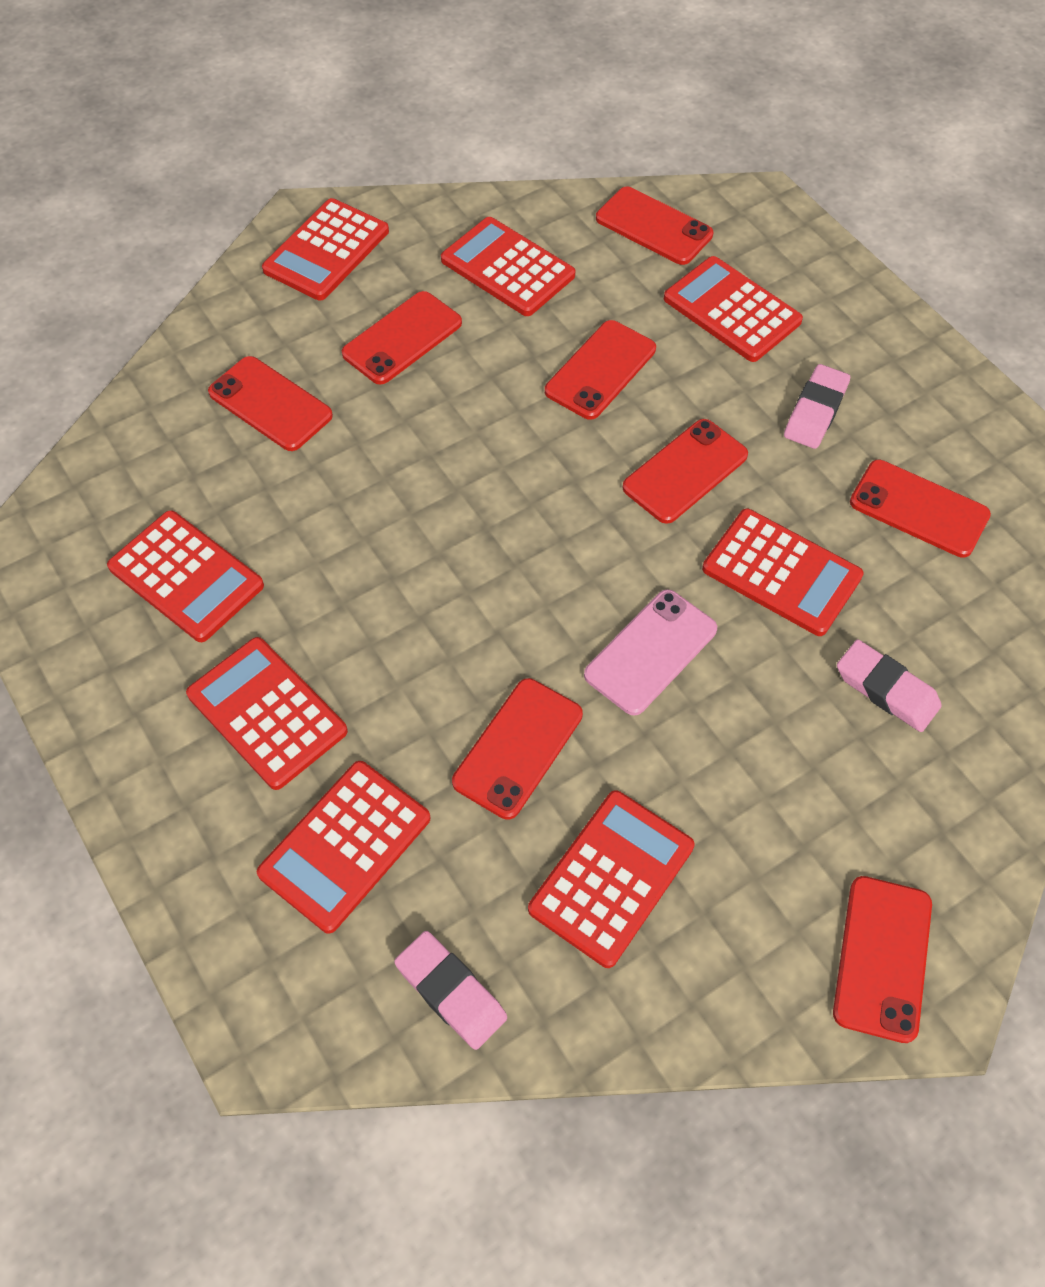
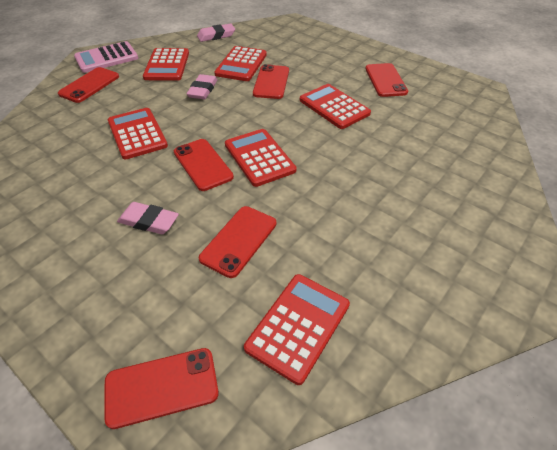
pink calculator: none = 0 -> [74,41,138,73] = 1
pink phone: [584,590,717,716] = 1 -> none = 0
red calculator: [107,510,264,642] [186,637,348,790] [257,761,430,934] [262,198,389,301] [441,217,575,316] [528,790,695,968] [664,256,803,362] [702,509,864,636] = 8 -> [108,108,168,160] [143,48,189,81] [214,46,267,81] [225,129,296,187] [244,274,350,385] [300,84,371,129] = 6
red phone: [208,356,333,451] [342,291,462,385] [452,678,583,819] [545,320,656,420] [596,187,713,265] [622,419,748,524] [833,876,932,1043] [850,460,991,558] = 8 -> [58,67,119,103] [104,348,219,429] [174,139,234,191] [199,206,276,278] [253,64,289,99] [365,63,408,97] = 6

